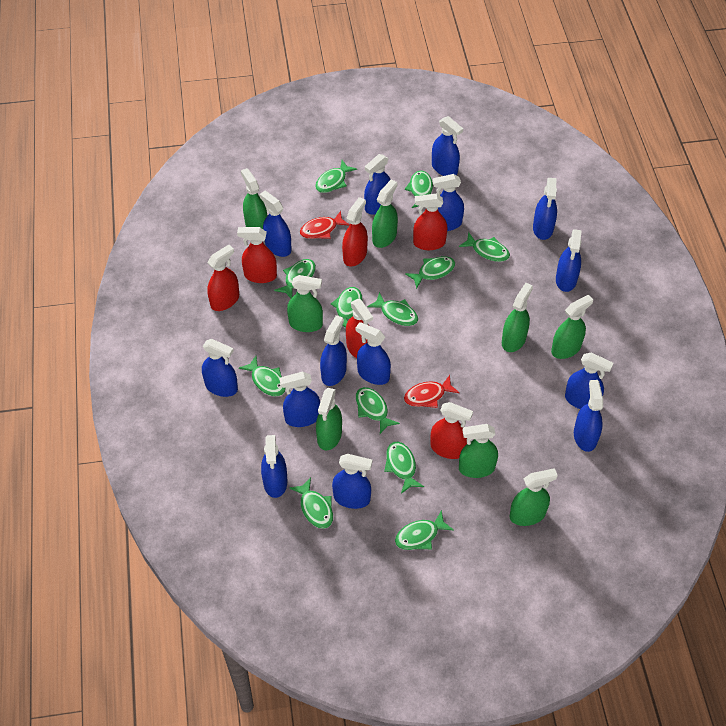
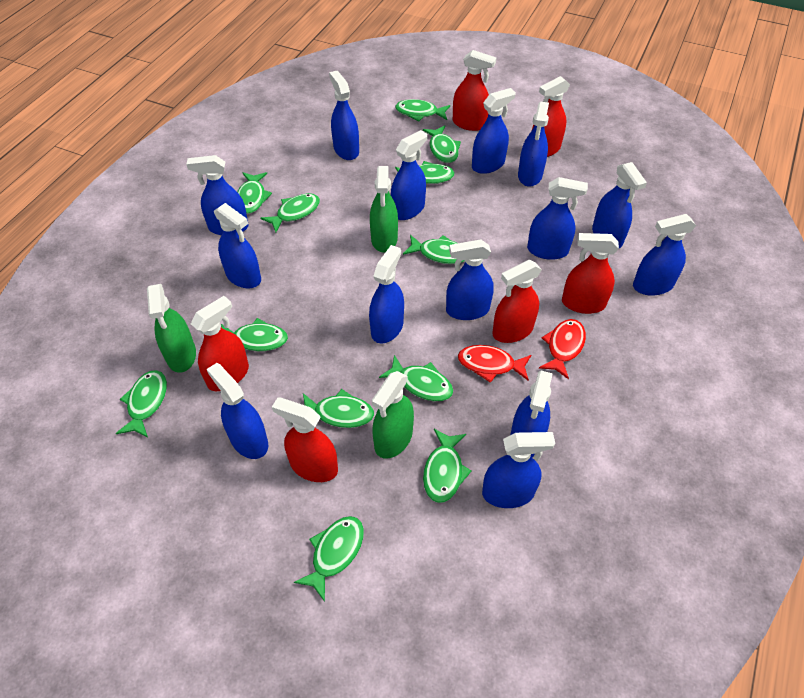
green spray bottle: [241,168,267,229] [287,275,323,332] [316,388,342,450] [372,179,398,248] [459,424,498,478] [502,283,533,352] [509,468,558,526] [551,295,593,359] = 8 -> [147,284,196,373] [370,166,398,252] [372,371,414,459] = 3

